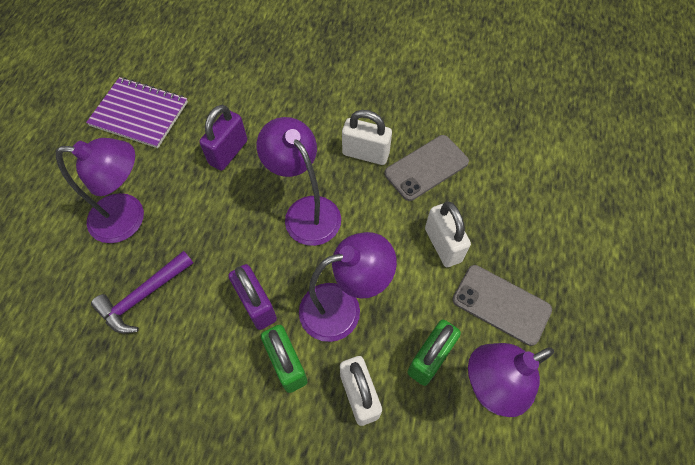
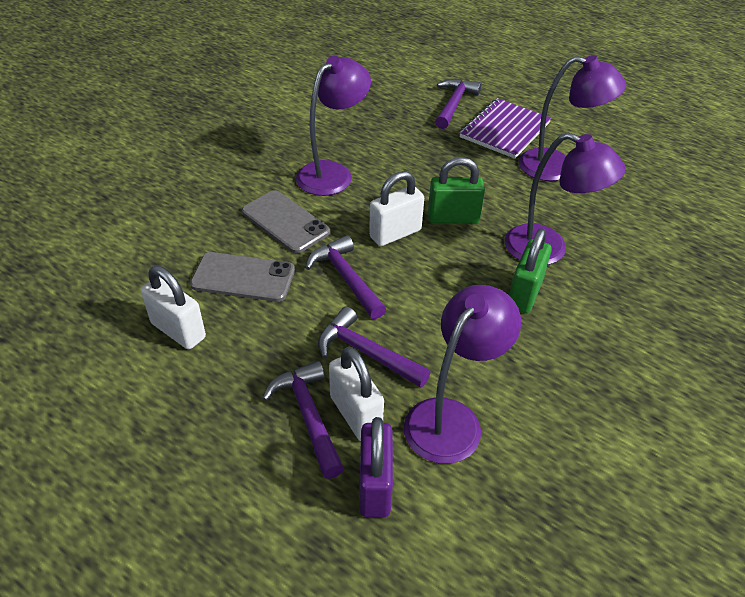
purple hammer: [91,251,193,333] = 1 -> [262,361,344,479] [305,235,386,319] [318,306,431,388] [435,79,481,129] = 4
purple padlock: [199,105,247,171] [228,264,277,330] = 2 -> [359,417,393,518] = 1

